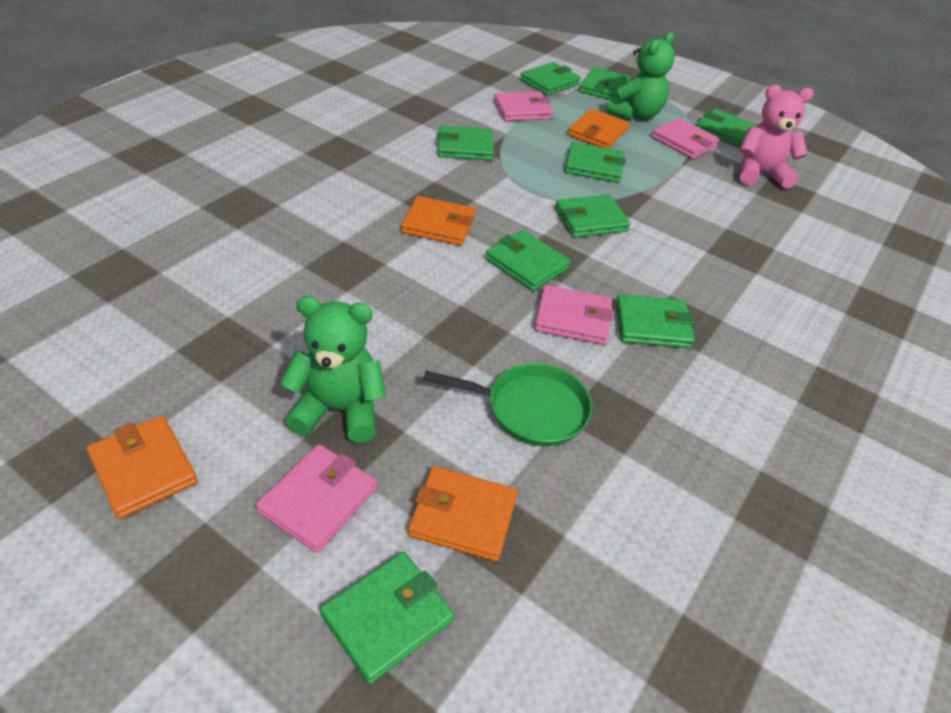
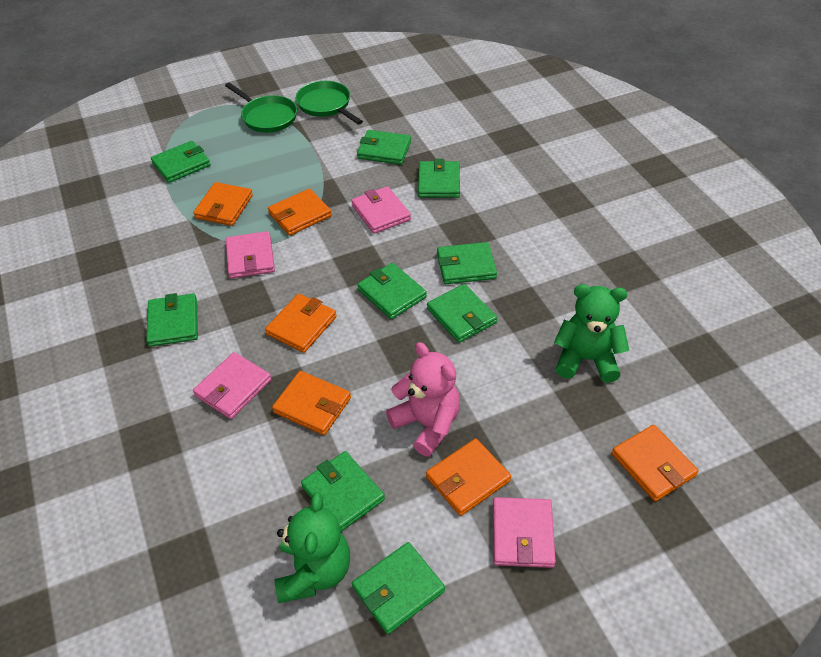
green pan: [423,363,592,446] = 1 -> [225,82,297,133] [296,81,363,125] = 2
orange wallet: [87,415,198,519] [401,196,476,246] [408,466,518,562] [568,109,629,148] = 4 -> [193,182,253,226] [265,294,337,353] [268,189,332,236] [272,371,351,435] [426,439,511,516] [612,425,699,502] = 6

